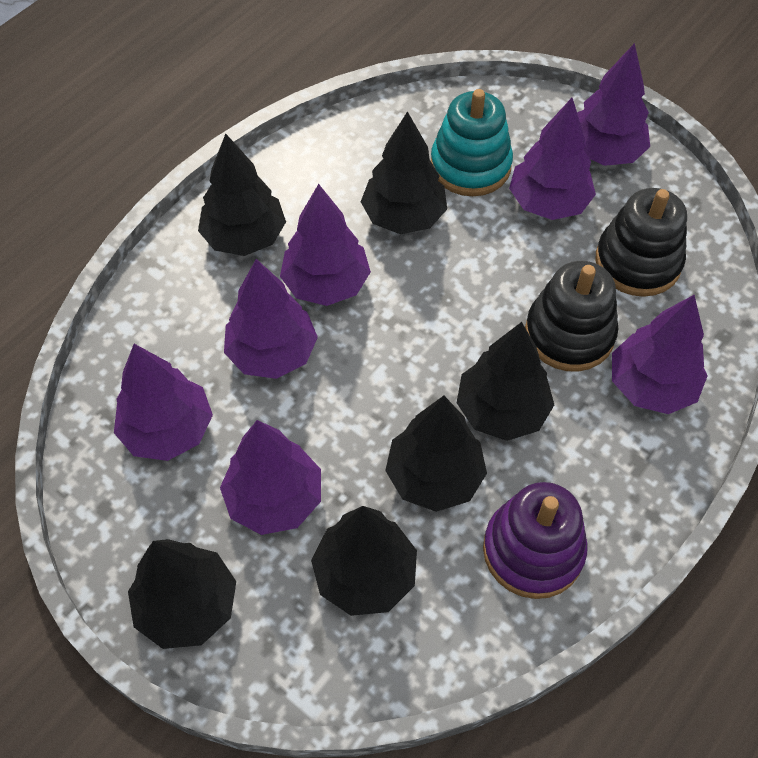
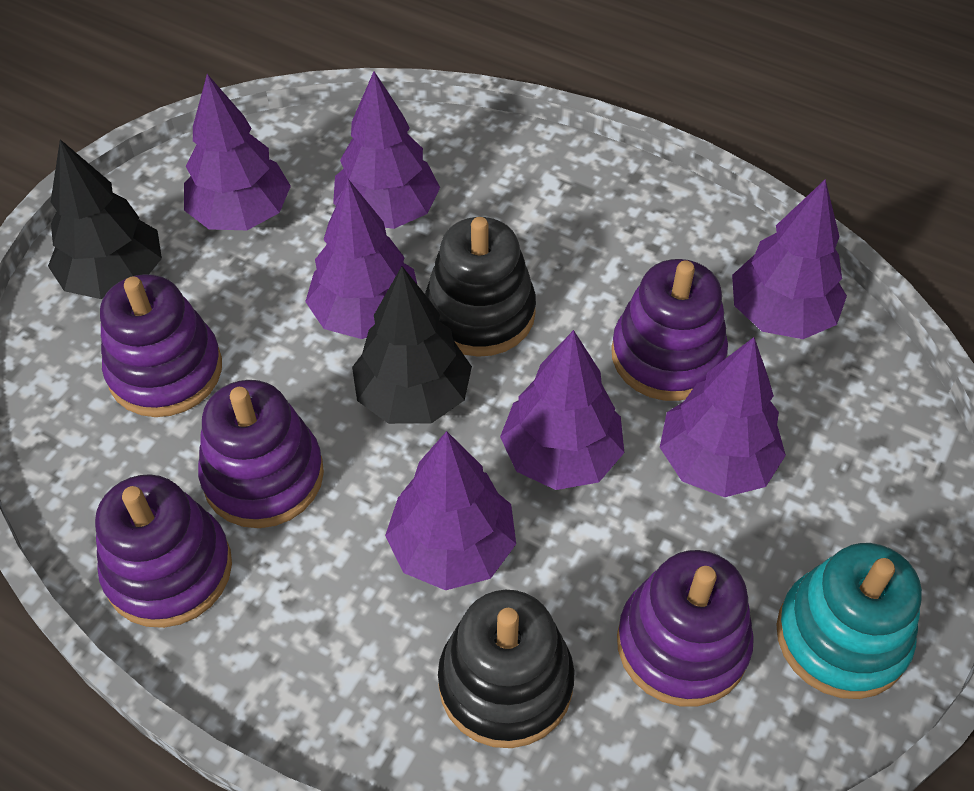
black tree: [128,539,236,649] [198,134,286,256] [311,506,417,616] [361,111,447,234] [385,396,487,512] [457,322,554,441] = 6 -> [48,140,162,299] [352,266,472,424] = 2
purple stacking toy: [483,482,587,599] = 1 -> [95,474,232,628] [100,274,222,417] [198,380,324,528] [611,259,728,401] [617,550,754,706] = 5

